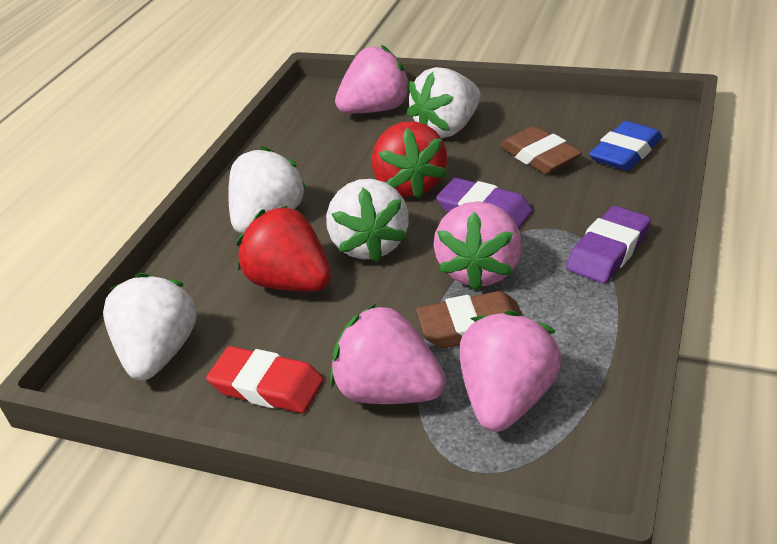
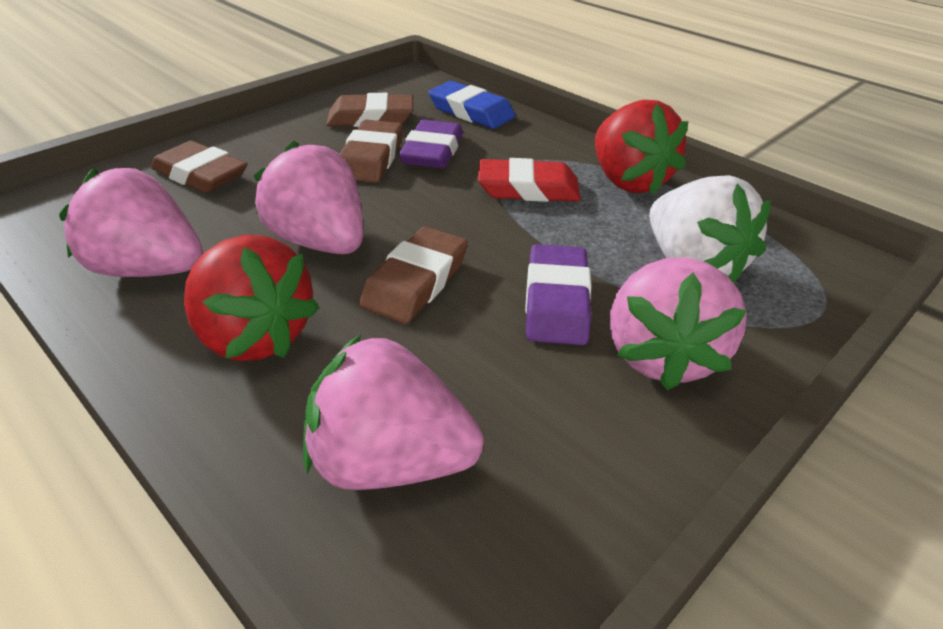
brown eraser: [416,291,523,348] [500,126,582,174] = 2 -> [151,141,247,193] [326,93,413,127] [339,120,403,183] [359,226,468,324] = 4
white strawberry: [103,273,197,380] [228,146,307,234] [326,179,409,263] [407,67,480,138] = 4 -> [649,175,771,282] = 1

